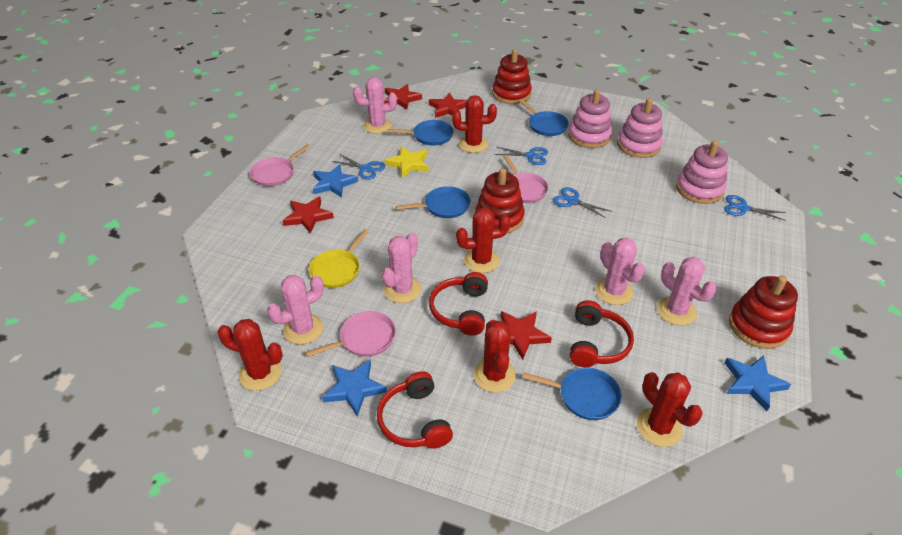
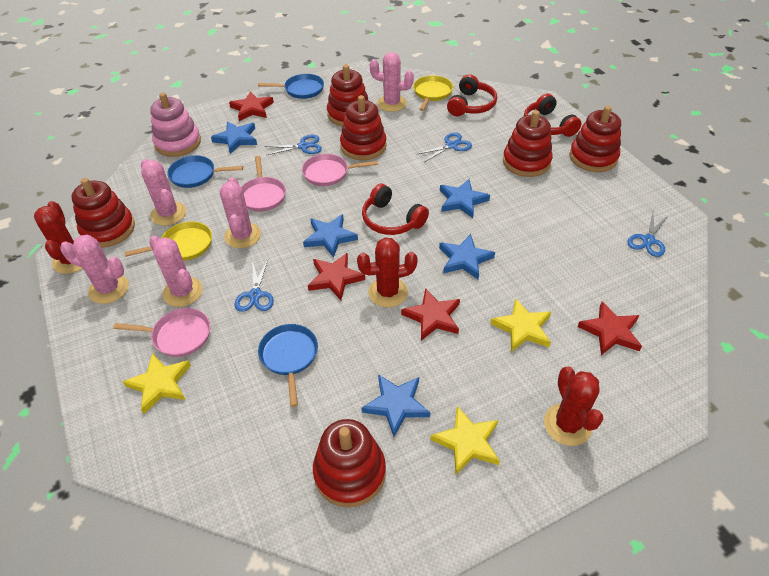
blue pan: [387,120,454,146] [396,186,471,218] [519,99,569,136] [522,368,622,420] = 4 -> [167,155,243,188] [258,74,324,99] [258,324,318,407] = 3
blue star: [313,164,358,198] [322,360,387,417] [724,356,791,411] = 3 -> [211,121,257,154] [303,214,358,258] [361,374,430,437] [439,234,495,279] [440,179,490,218] = 5
pink stacking toy: [568,89,612,148] [617,98,663,158] [676,140,728,204] = 3 -> [150,92,201,157] = 1
red cactus: [217,319,283,391] [452,95,497,153] [456,208,510,273] [474,320,516,392] [637,372,703,447] = 5 -> [34,201,83,274] [357,237,418,307] [544,366,603,446] = 3
red stacking toy: [475,168,525,233] [492,49,532,104] [729,275,798,349] = 3 -> [71,178,135,248] [313,419,386,507] [327,64,369,126] [340,95,387,160] [503,110,553,177] [569,106,621,172] = 6
yellow pan: [309,229,369,288] = 1 -> [124,221,212,261] [413,76,453,111] = 2
yellow star: [385,146,429,178] = 1 -> [123,353,191,414] [430,406,500,475] [490,298,551,352] = 3

